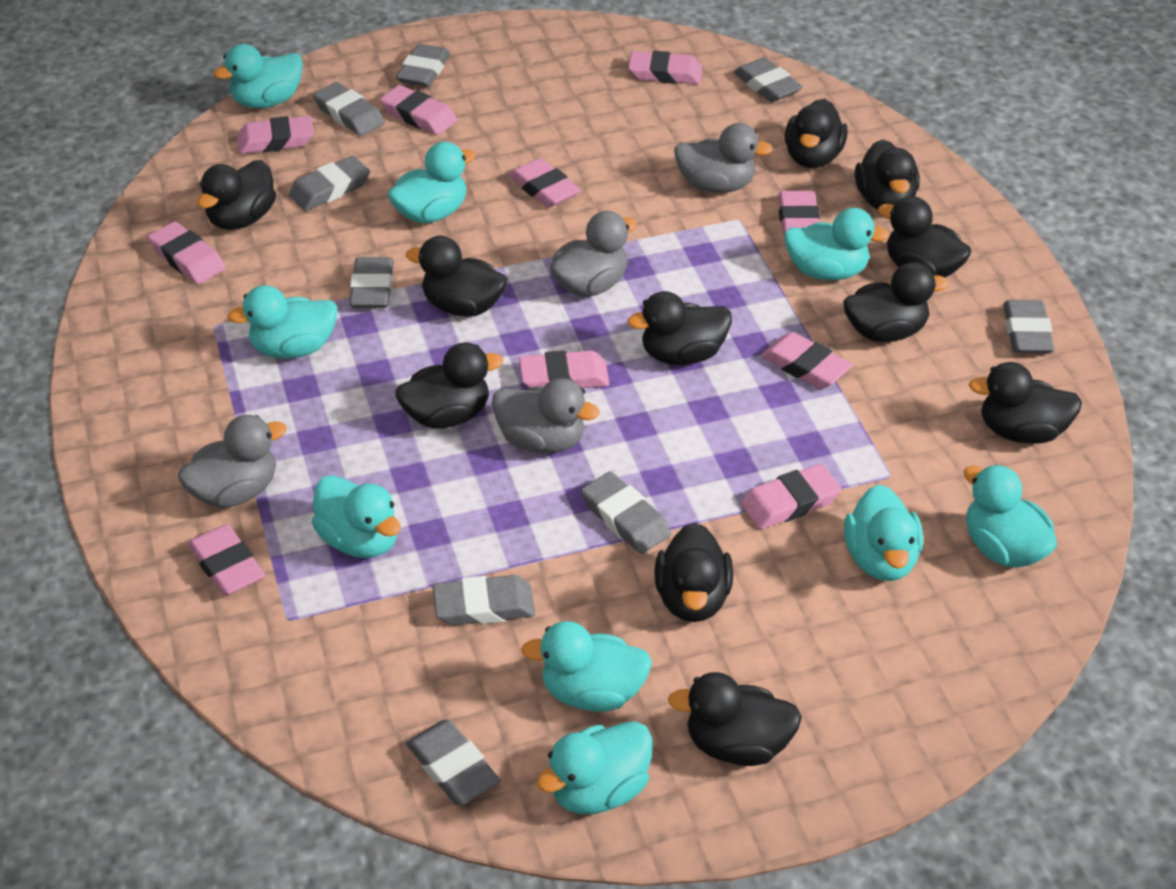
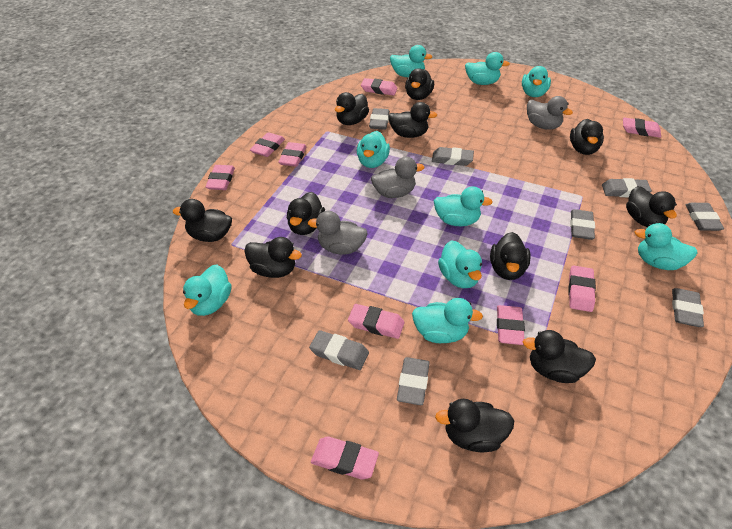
grey duck: [178,415,287,508] [492,378,600,453] [550,211,637,297] [674,123,773,193] = 4 -> [307,211,368,255] [371,157,424,198] [527,96,573,130] = 3
grey eraser: [289,156,370,211] [313,82,385,136] [349,257,394,308] [396,44,450,87] [406,720,500,805] [433,575,535,626] [581,472,671,554] [734,57,803,102] [1003,300,1055,353] = 9 -> [309,330,369,370] [369,108,390,130] [397,357,430,405] [432,147,474,166] [570,209,595,240] [602,178,652,197] [672,288,704,327] [686,203,724,231] = 8
pink eraser: [148,221,225,284] [188,524,265,596] [237,116,314,154] [380,85,457,135] [509,158,581,208] [519,351,610,388] [628,51,703,84] [741,464,841,529] [761,332,853,389] [778,191,820,237] = 10 -> [205,165,235,190] [250,132,285,157] [278,142,306,167] [311,436,379,480] [348,304,405,339] [361,78,398,95] [497,305,525,345] [568,265,596,312] [623,118,661,138] = 9

